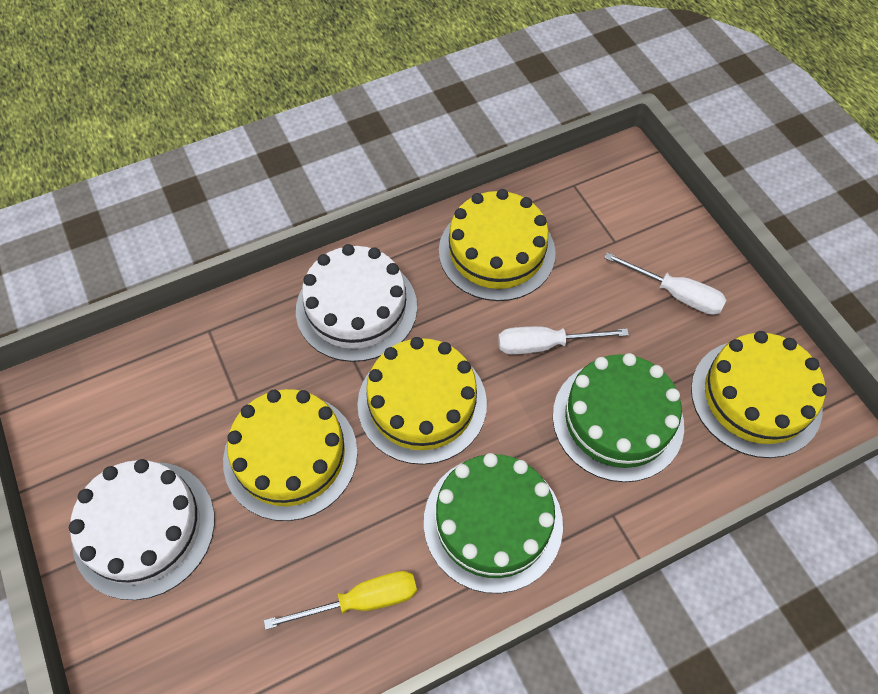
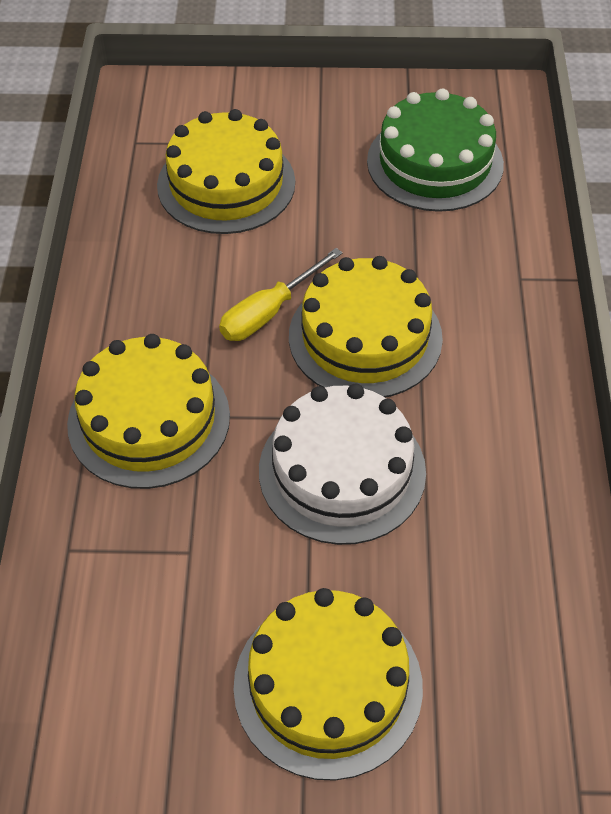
green cake: [424,453,563,593] [553,353,684,482] = 2 -> [367,88,504,212] = 1
white cake: [69,459,215,600] [296,244,417,362] = 2 -> [259,384,426,545] = 1
white screwdriver: [498,326,629,355] [604,252,726,315] = 2 -> none = 0

